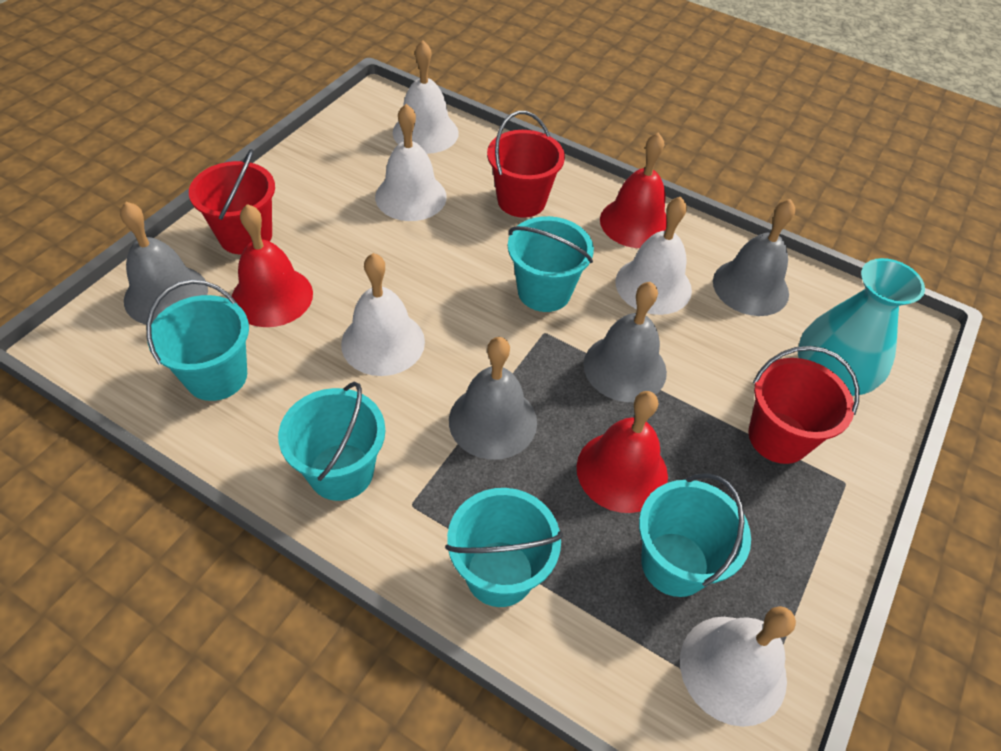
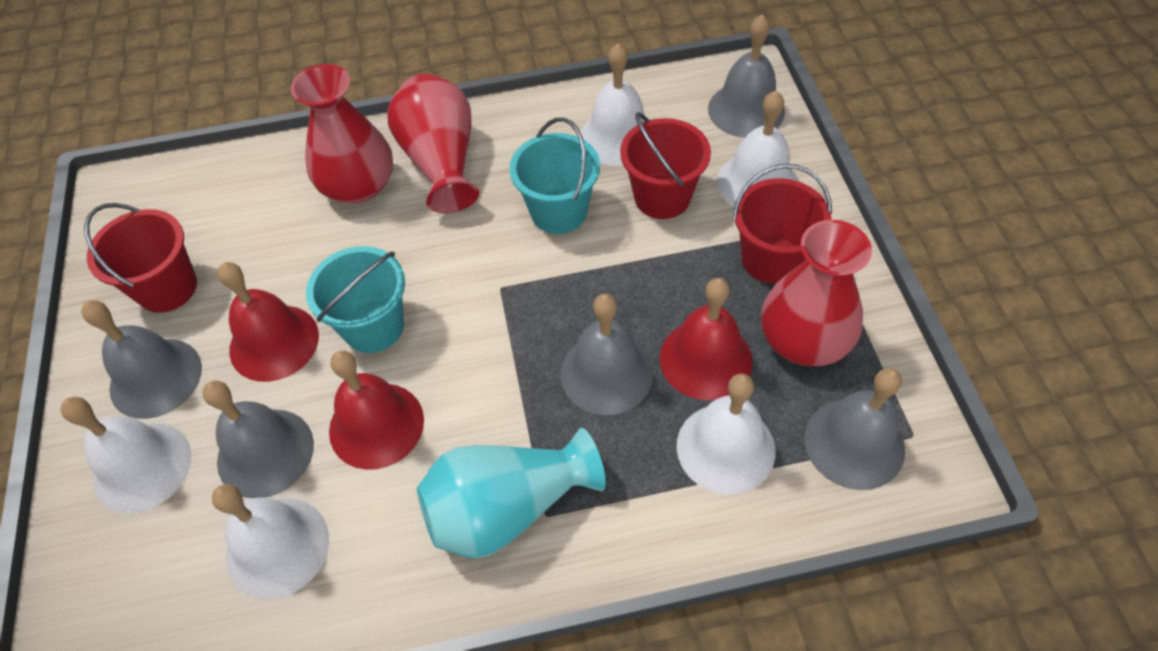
grey bell: [120,202,208,325] [449,337,537,460] [584,282,667,402] [713,199,795,316] = 4 -> [82,300,202,419] [203,380,314,498] [561,294,653,415] [708,15,785,138] [804,368,905,490] = 5
red vase: none = 0 -> [291,64,393,204] [387,74,479,213] [761,220,872,366] = 3
turquoise bucket: [146,280,249,401] [278,381,385,501] [445,488,563,607] [508,216,594,312] [639,473,751,597] = 5 -> [306,246,405,353] [509,118,600,234] = 2

